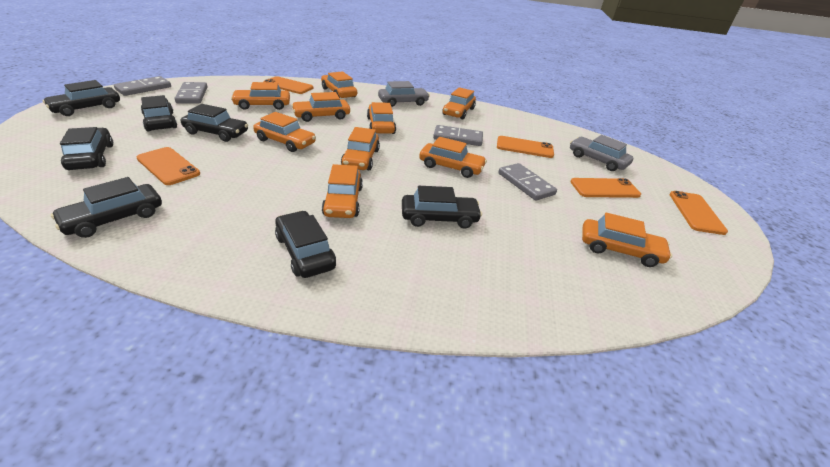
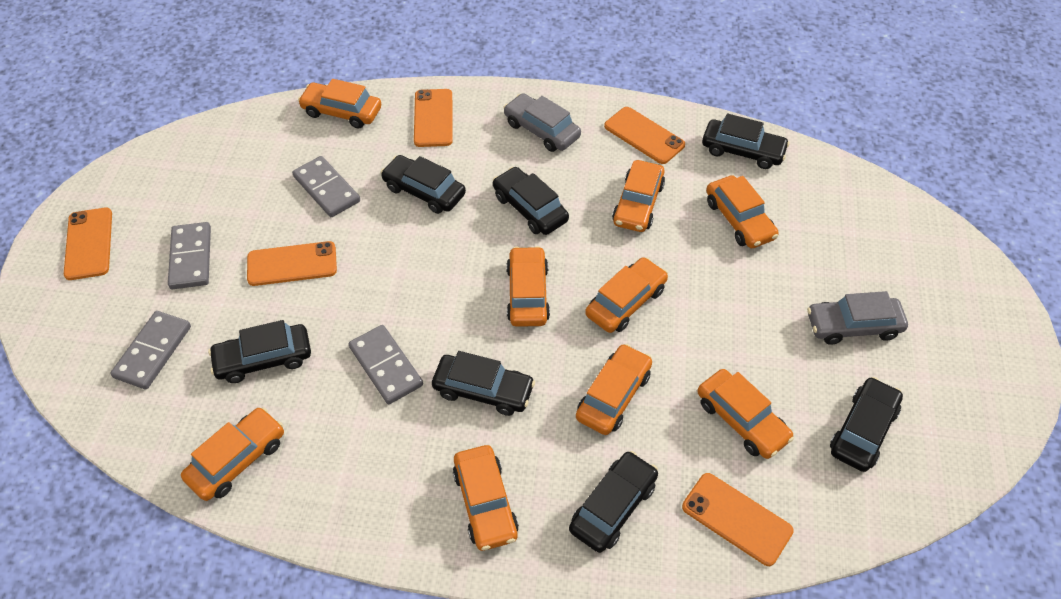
orange car: [231,82,290,110] [253,112,316,152] [291,92,350,122] [321,71,357,98] [322,164,363,218] [341,127,380,170] [367,102,396,134] [419,137,487,178] [442,87,476,119] [582,212,672,267] = 10 -> [181,407,284,501] [298,79,381,129] [453,445,519,551] [506,246,550,327] [576,344,652,435] [585,257,668,333] [612,160,665,232] [697,369,794,459] [706,175,779,248] = 9

